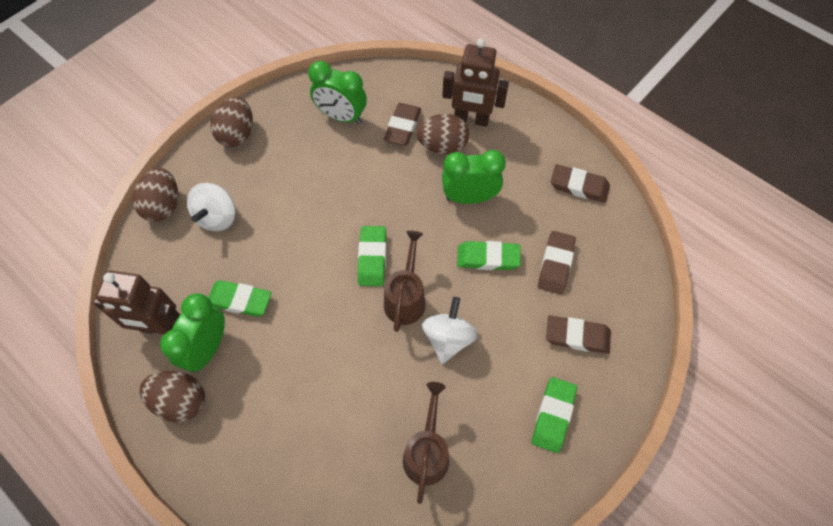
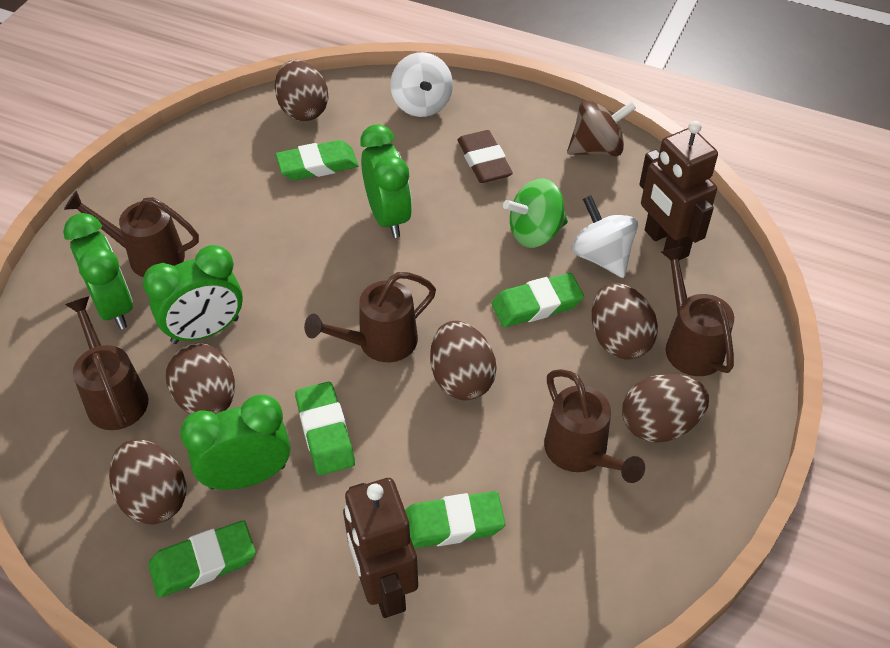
brown egg: [132,168,178,222] [140,371,205,422] [211,97,253,147] [416,114,469,154] = 4 -> [109,439,186,525] [166,343,235,414] [275,60,329,121] [430,321,497,400] [592,283,658,360] [622,374,709,443] = 6
brown eraser: [384,103,421,145] [538,231,576,294] [546,315,611,354] [550,164,610,203] = 4 -> [458,130,513,183] = 1
brown spinning top: none = 0 -> [567,100,636,156] = 1
brown watering can: [384,231,425,332] [403,382,449,504] = 2 -> [64,191,199,277] [65,296,148,430] [304,272,436,362] [544,369,645,483] [661,246,734,376] = 5
green clock: [160,293,225,372] [308,61,367,124] [442,150,506,204] = 3 -> [63,213,133,329] [143,245,243,344] [180,394,290,490] [360,124,412,238] = 4
green eraser: [208,280,272,317] [358,226,386,286] [457,241,521,270] [532,377,577,453] = 4 -> [148,520,256,598] [276,140,359,180] [295,382,355,475] [405,491,505,549] [491,273,584,327] = 5
green spinning top: none = 0 -> [503,178,568,248] = 1

